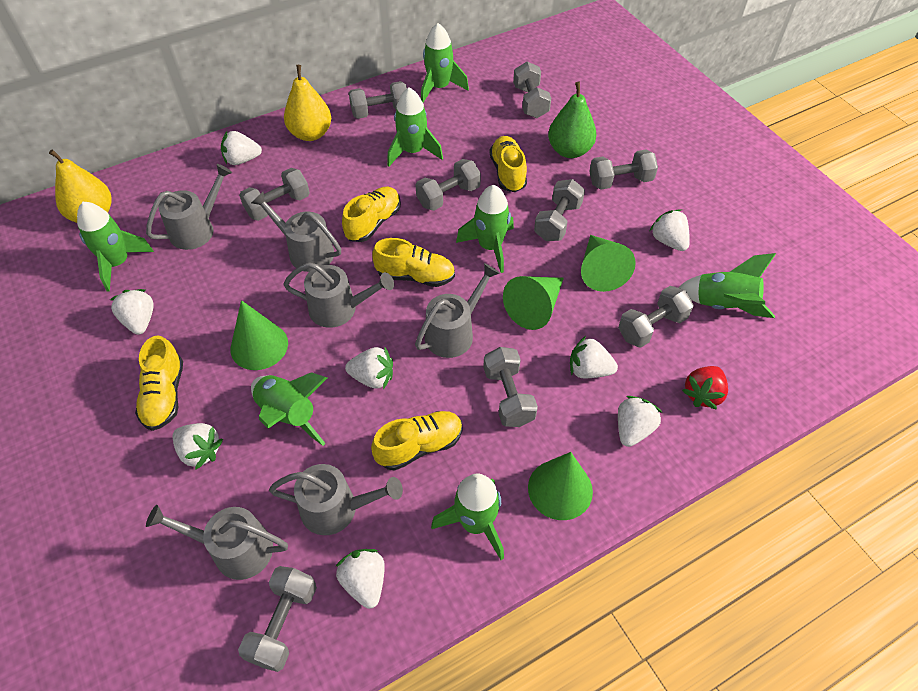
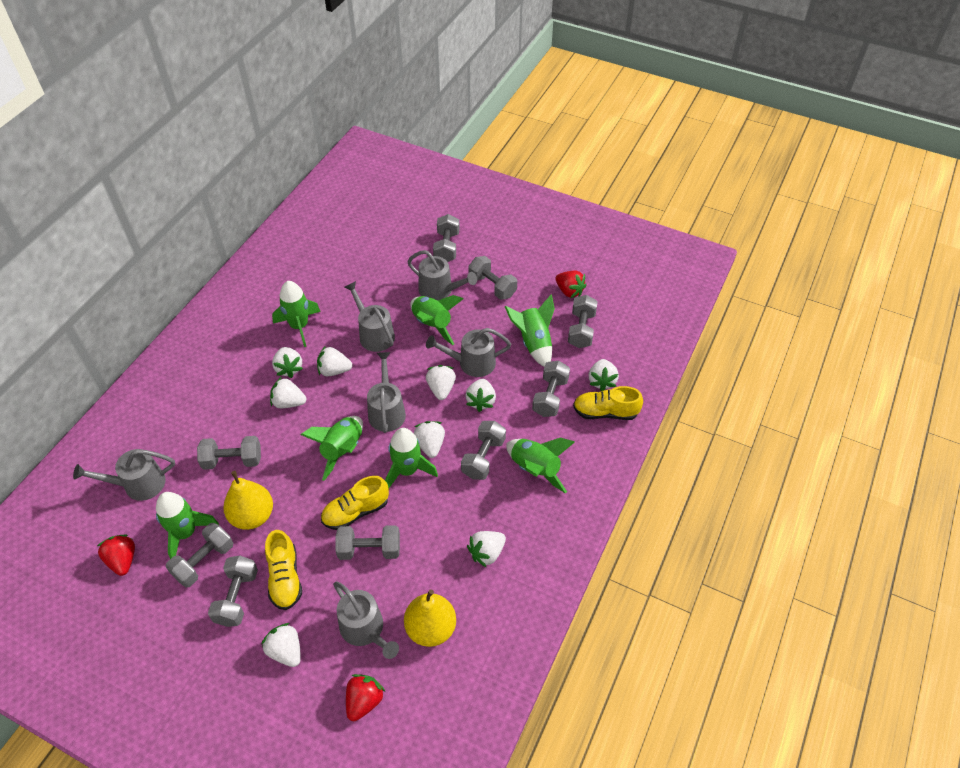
green cone: [230,300,288,370] [503,276,564,330] [528,452,593,520] [581,235,636,292] = 4 -> none = 0
green pear: [548,82,597,158] = 1 -> none = 0
red strawberry: [682,366,728,410] = 1 -> [97,534,135,576] [346,674,385,721] [555,270,586,298] = 3
white strawberry: [110,289,154,335] [173,423,223,470] [221,131,262,165] [335,549,385,609] [345,347,393,389] [570,336,618,378] [618,396,663,447] [650,210,690,251] = 8 -> [261,623,301,667] [270,377,306,408] [272,347,303,378] [317,346,352,376] [414,421,445,458] [426,365,456,400] [465,379,496,412] [467,531,506,568] [589,359,619,391] = 9
yellow shoe: [135,336,183,431] [342,186,401,242] [371,411,462,471] [372,238,455,287] [489,136,527,192] = 5 -> [265,530,302,610] [321,476,389,530] [573,386,643,420] = 3

